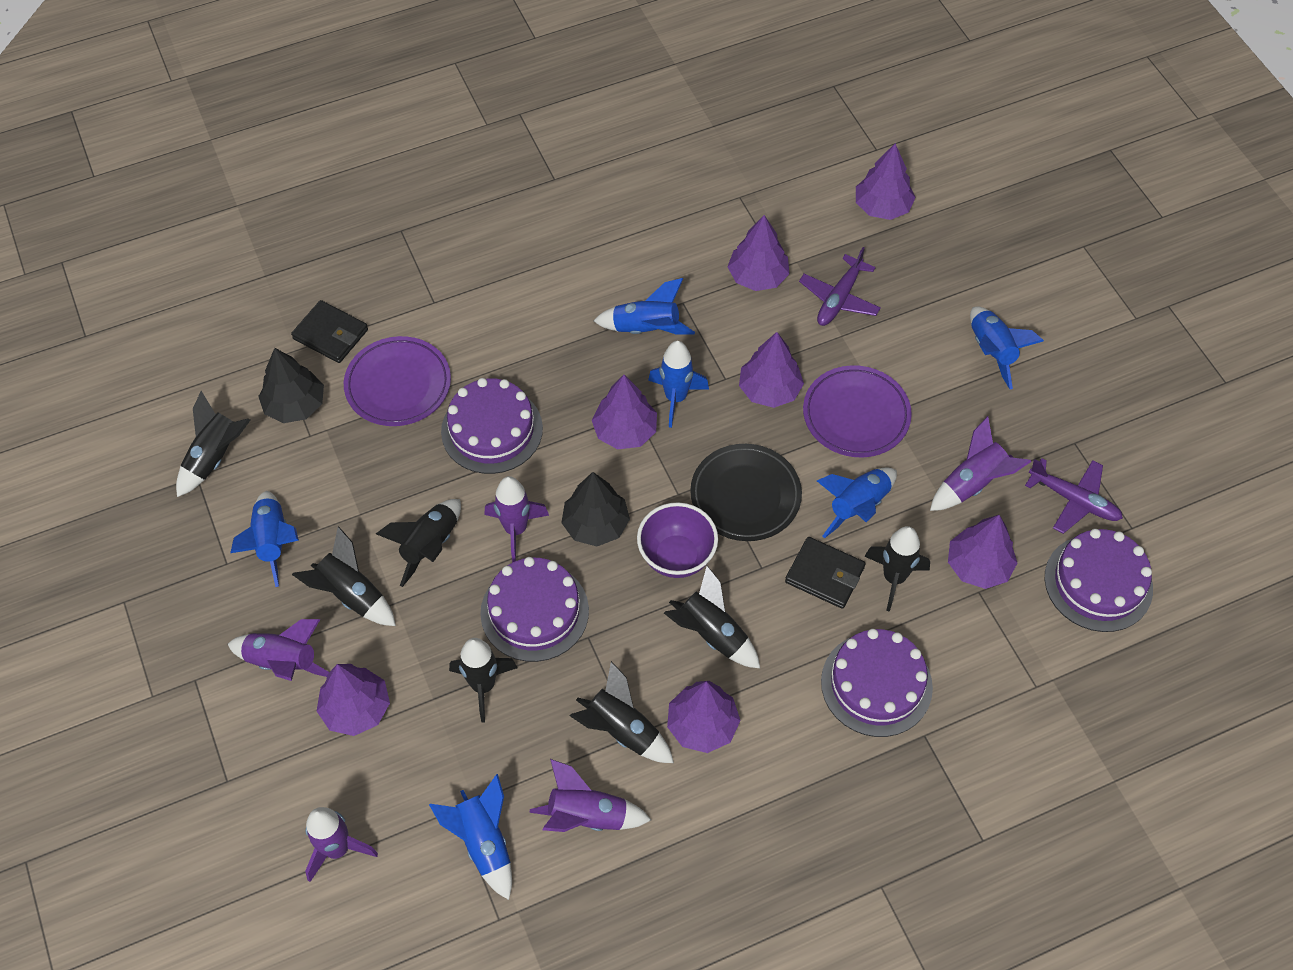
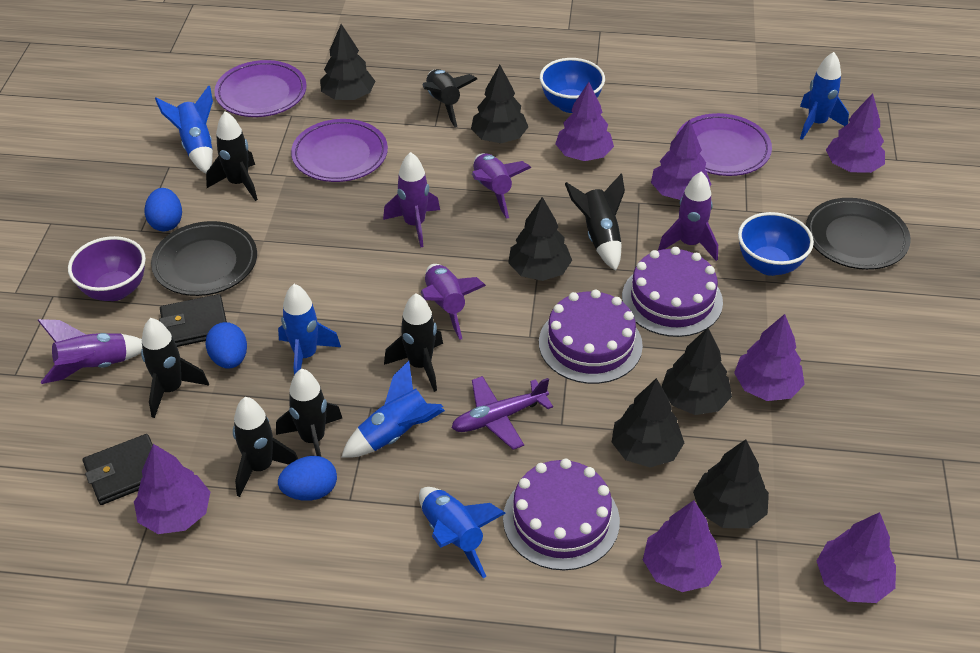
black plate: [690,444,802,541] = 1 -> [151,221,257,296] [806,198,911,270] = 2
black tree: [258,348,324,423] [561,472,630,546] = 2 -> [320,24,375,100] [471,65,528,143] [508,197,572,281] [612,378,684,468] [661,328,732,415] [693,439,769,528] = 6
blue bowl: none = 0 -> [540,58,605,113] [738,212,814,276] = 2
blue egg: none = 0 -> [145,188,182,231] [205,322,247,369] [278,456,337,501] = 3
blue rocket: [230,491,299,587] [429,774,512,900] [594,278,695,335] [648,341,709,428] [817,467,897,538] [970,306,1044,390] = 6 -> [155,85,213,173] [278,284,341,375] [342,361,445,458] [419,487,506,578] [800,52,849,140] = 5
purple cake: [441,378,543,474] [480,557,589,662] [821,629,933,737] [1045,529,1153,632] = 4 -> [503,459,620,570] [539,290,643,384] [622,247,723,337] = 3
purple plane: [799,247,881,326] [1025,458,1123,534] = 2 -> [452,376,553,450] = 1
purple plate: [344,336,451,426] [803,365,912,457] = 2 -> [214,60,307,117] [291,119,388,182] [676,113,772,176] = 3

